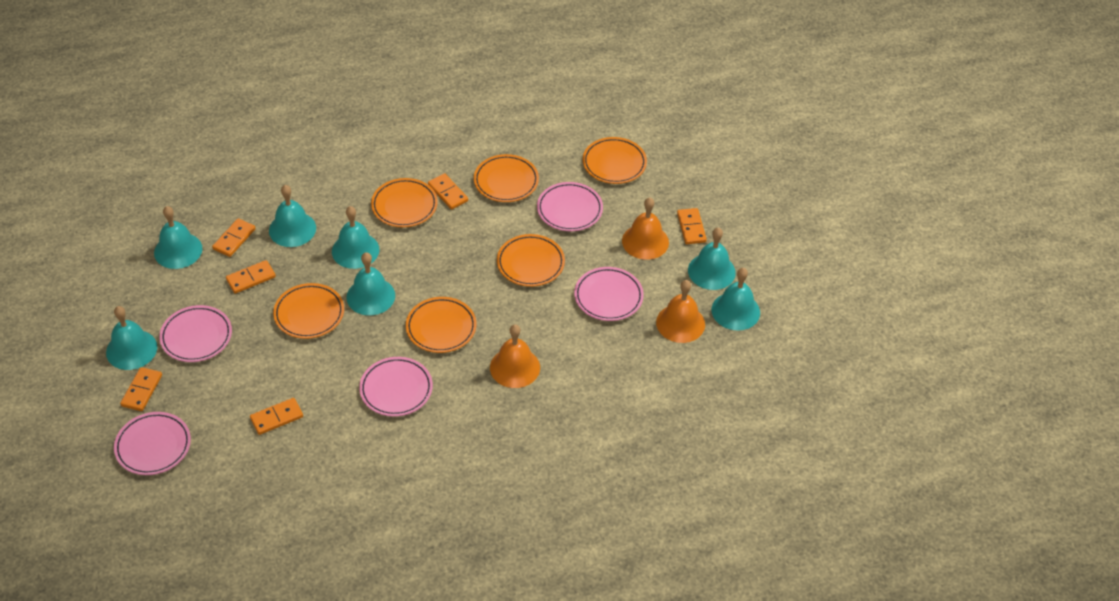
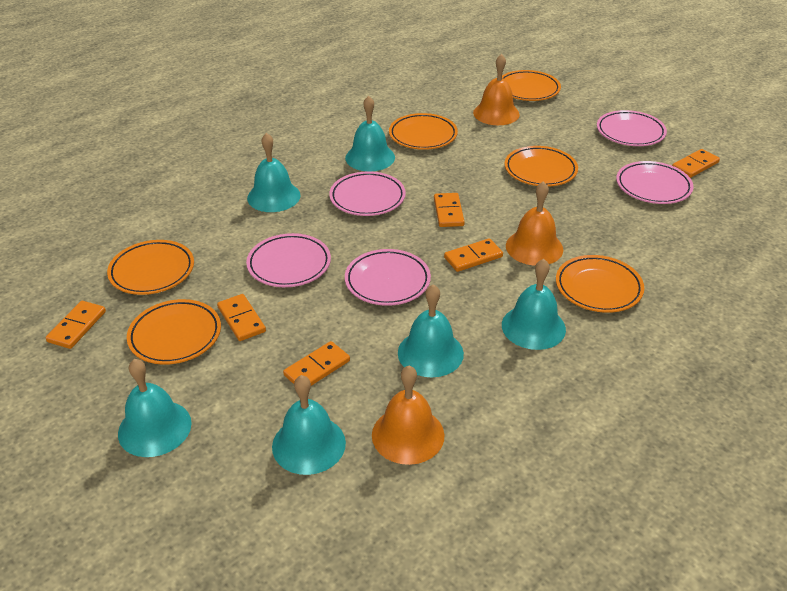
turquoise bell: [106,306,157,370] [154,206,203,269] [269,185,316,247] [332,206,380,269] [346,252,395,315] [688,228,736,290] [711,268,760,331] = 7 -> [118,359,192,457] [247,133,301,212] [272,375,346,475] [345,96,395,171] [398,284,464,377] [502,259,566,350] = 6

